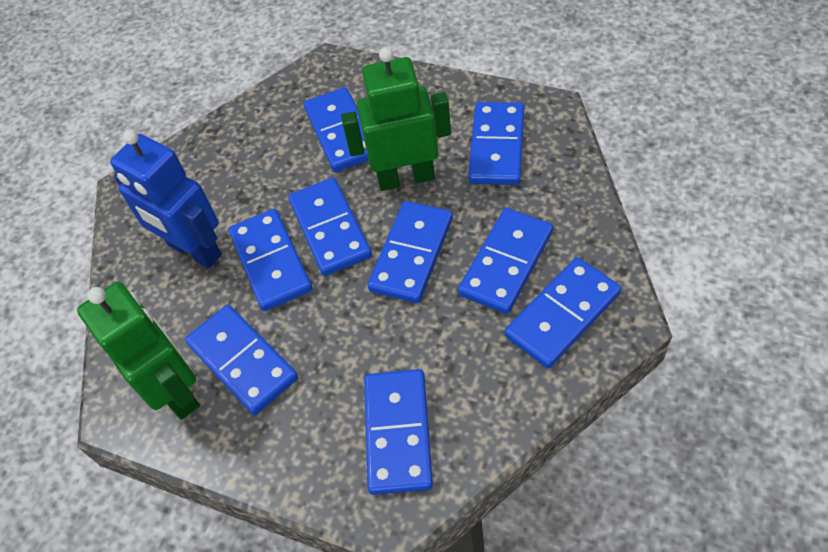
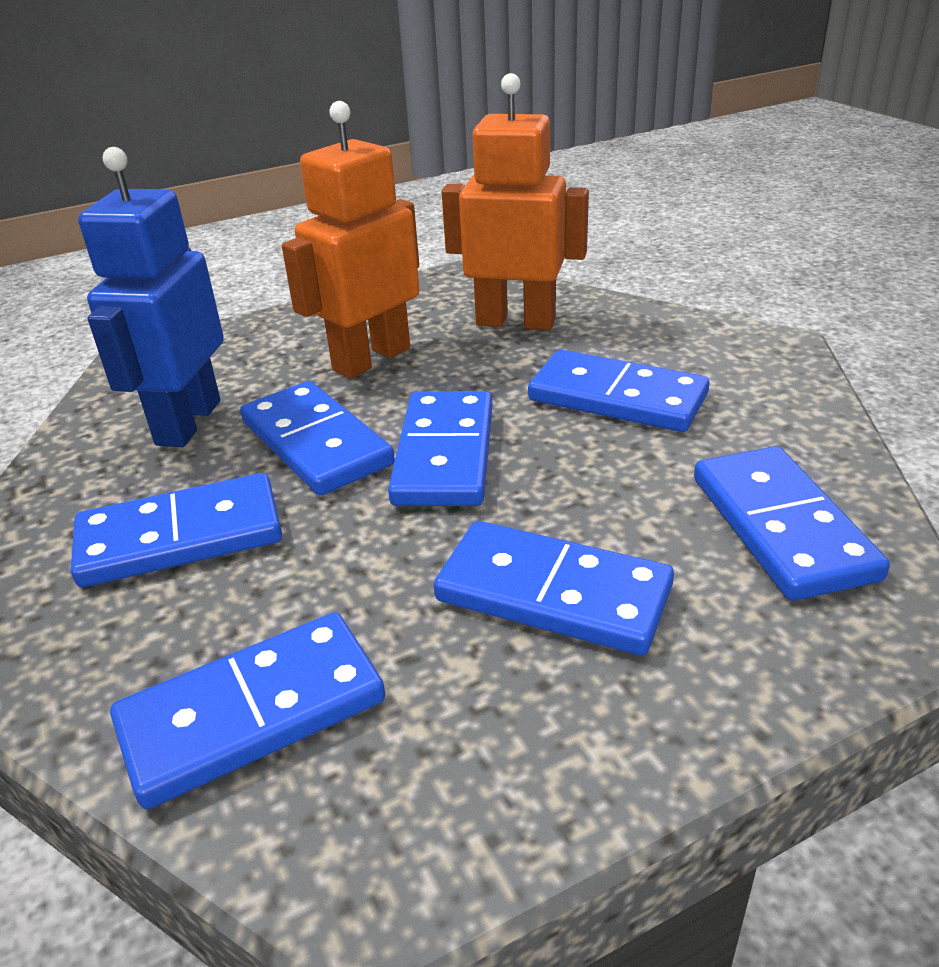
blue domino: [185,305,298,415] [229,209,313,311] [288,178,372,276] [304,87,369,172] [364,369,433,495] [367,201,453,303] [458,208,553,314] [468,102,524,185] [504,257,621,369] = 9 -> [71,473,282,587] [110,612,385,809] [240,381,395,496] [388,391,493,506] [434,521,674,655] [528,349,710,432] [694,446,890,601] = 7
green robot: [77,282,200,420] [341,47,451,191] = 2 -> none = 0
orange robot: none = 0 -> [282,101,419,378] [442,73,589,330] = 2

